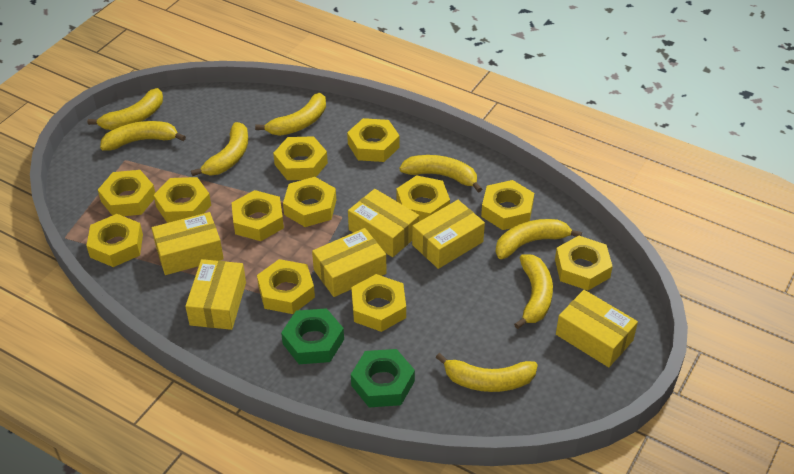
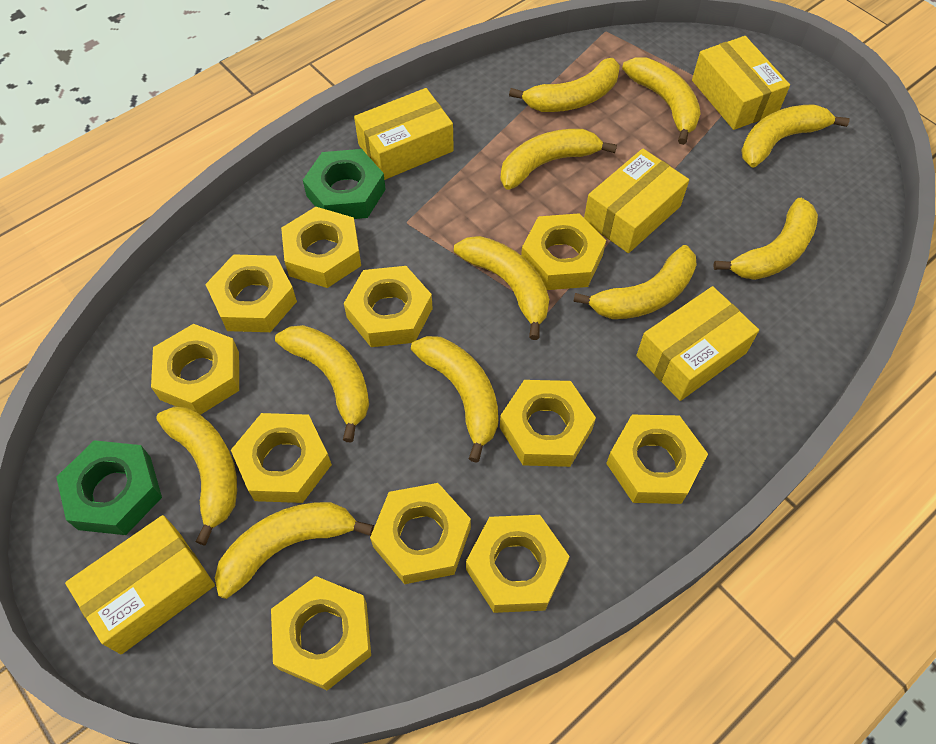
yellow banana: [87,88,163,130] [100,121,186,151] [191,122,248,176] [255,93,326,136] [399,155,482,193] [436,353,538,392] [495,219,582,259] [514,254,553,329] = 8 -> [156,407,237,546] [215,502,374,599] [275,325,369,443] [411,336,498,463] [454,236,549,340] [500,129,617,190] [509,58,620,112] [573,245,697,319] [622,57,701,145] [713,198,818,280] [741,104,849,167] = 11
yellow box: [152,212,224,275] [185,259,246,330] [312,228,387,297] [348,189,419,257] [412,200,485,269] [556,290,638,367] = 6 -> [65,515,215,654] [354,88,454,180] [584,149,689,253] [636,286,759,401] [692,36,790,130] = 5
yellow nut: [86,214,143,267] [98,170,155,216] [154,177,211,223] [232,190,284,241] [257,259,315,314] [273,136,328,180] [283,177,336,227] [347,118,400,162] [351,274,406,332] [397,175,450,221] [481,180,534,230] [555,236,613,290] = 12 -> [151,324,239,415] [205,254,297,332] [231,413,332,503] [271,576,371,690] [281,207,361,288] [344,266,433,347] [370,483,471,584] [466,515,570,613] [500,380,596,467] [521,213,606,290] [606,415,708,504] = 11

